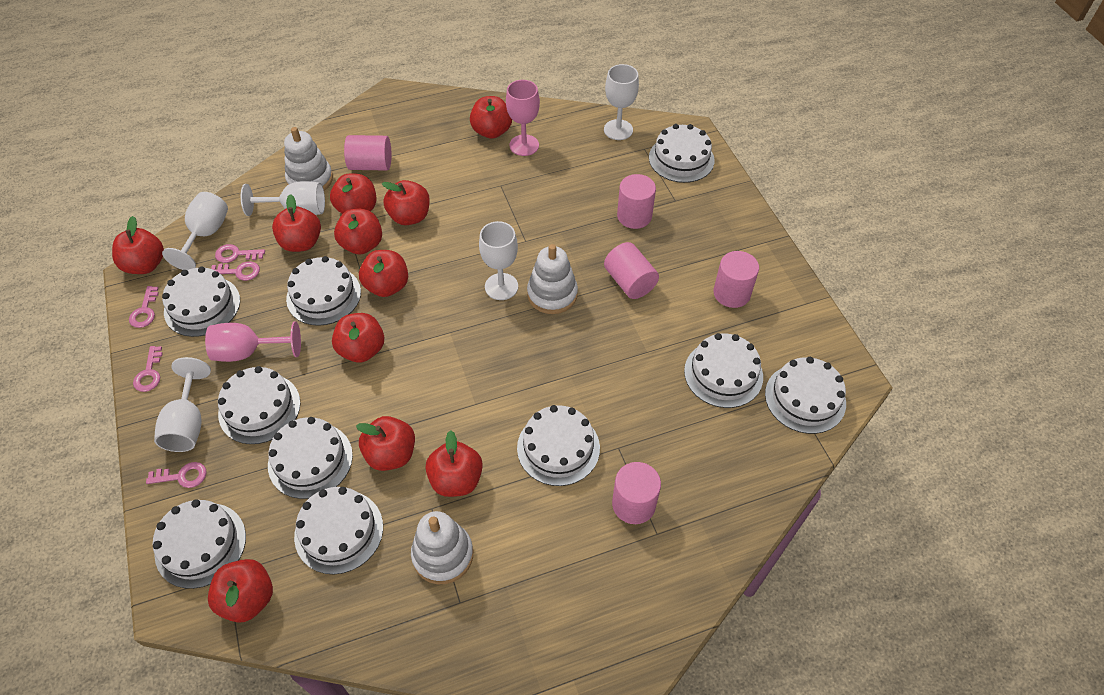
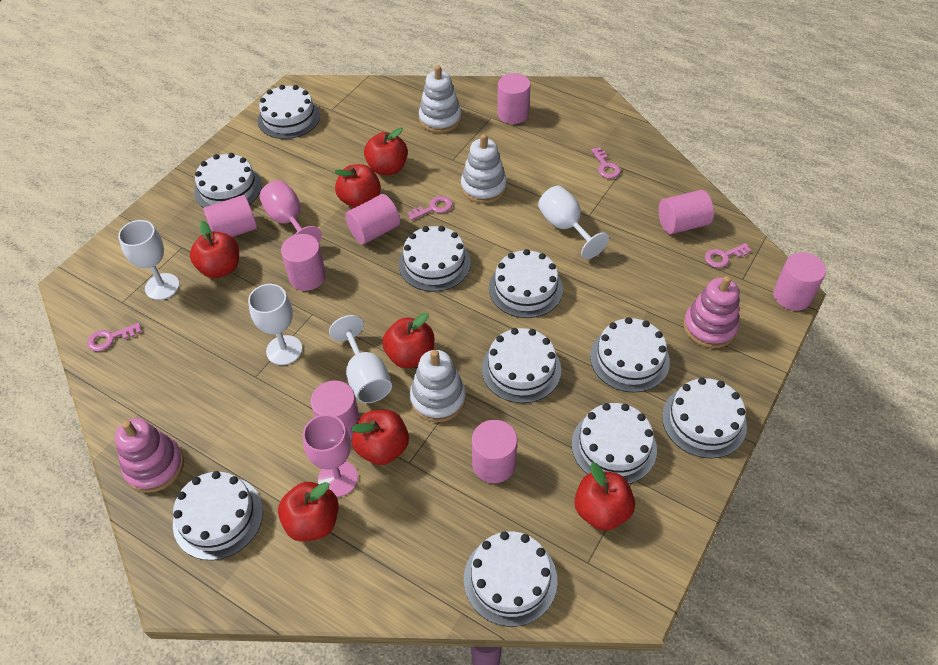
pink cylinder: [344,135,392,170] [604,242,659,299] [612,462,661,524] [617,174,656,229] [714,251,759,308] = 5 -> [203,195,257,237] [281,234,326,291] [311,380,360,439] [345,194,400,244] [472,420,517,483] [497,73,531,124] [658,190,714,234] [773,252,826,311] = 8
pink key: [129,286,159,328] [133,346,163,392] [146,462,207,488] [211,261,260,281] [215,244,265,263] = 5 -> [87,323,141,351] [407,196,452,220] [591,147,621,179] [705,243,751,268] = 4
pink stacking toy: none = 0 -> [115,419,184,493] [683,276,739,348] = 2
red apple: [112,216,164,274] [208,559,273,623] [272,194,321,252] [330,173,376,214] [332,313,384,362] [334,209,382,254] [356,416,415,471] [359,250,408,297] [382,180,430,225] [426,430,483,497] [470,96,512,139] = 11 -> [190,221,239,278] [278,482,339,542] [334,164,381,208] [351,410,409,465] [364,127,408,175] [382,313,434,368] [574,462,635,531] = 7
white goblet: [154,357,211,452] [162,192,228,270] [241,181,325,216] [479,221,518,300] [604,64,639,140] = 5 -> [118,220,179,300] [248,284,302,365] [329,315,392,403] [538,186,609,259] = 4

